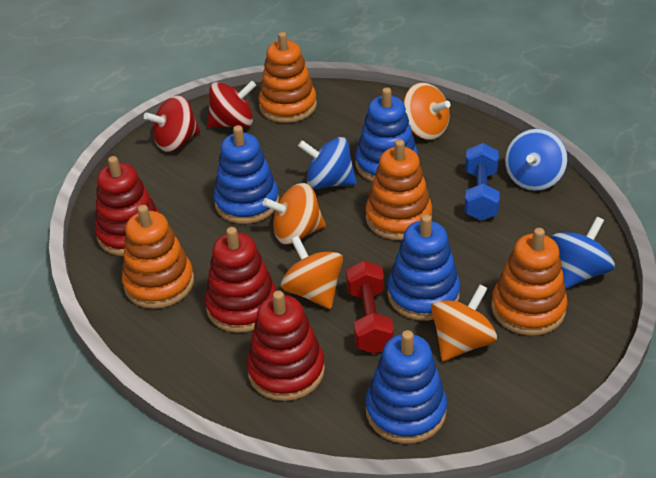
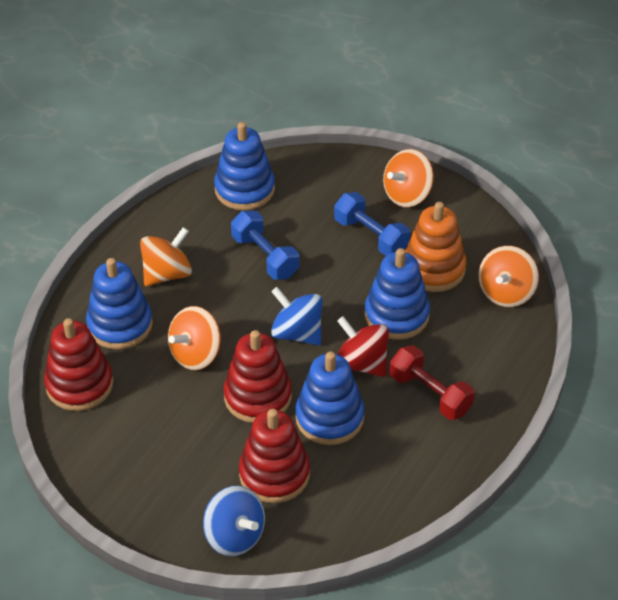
blue dumbbell: [465,143,500,221] = 1 -> [231,211,299,280] [334,192,410,256] = 2
blue spinning top: [298,137,357,189] [505,129,568,191] [551,217,615,289] = 3 -> [203,486,265,557] [271,287,323,345] = 2
orange stacking toy: [122,205,194,309] [258,32,317,123] [366,139,432,240] [491,228,567,336] = 4 -> [405,202,467,292] = 1
red spinning top: [144,95,200,152] [207,81,256,128] = 2 -> [337,316,389,377] = 1

